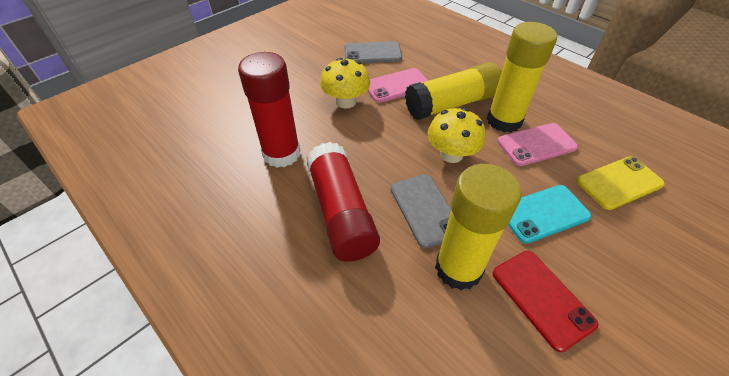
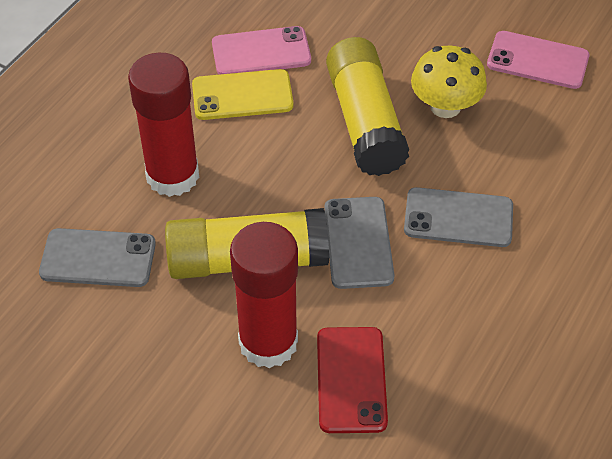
grey phone: [344,41,402,63] [390,174,451,248] = 2 -> [39,228,156,287] [324,197,394,289] [404,187,513,247] = 3
turquoise phone: [508,185,591,244] = 1 -> none = 0
yellow glue stick: [405,62,502,120] [435,164,522,291] [487,22,557,133] = 3 -> [165,208,329,279] [326,37,409,176] = 2
yellow mushroom: [320,58,370,109] [428,108,486,163] = 2 -> [411,46,487,118] = 1

